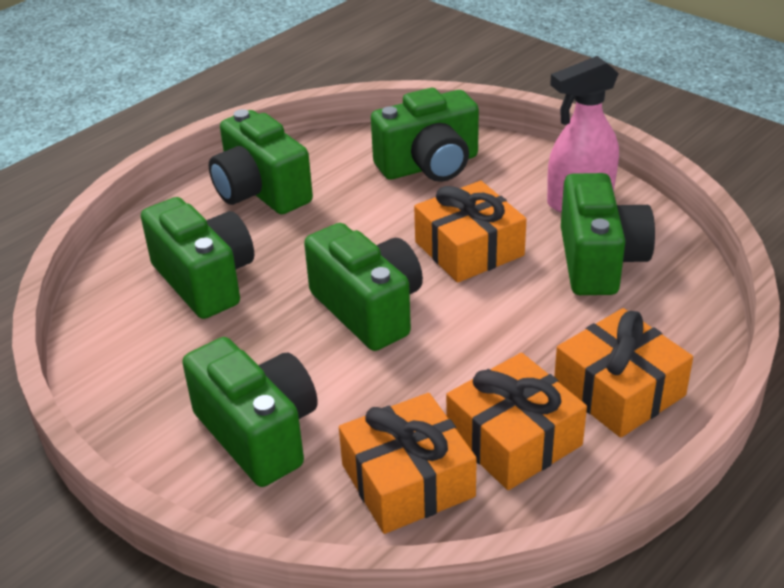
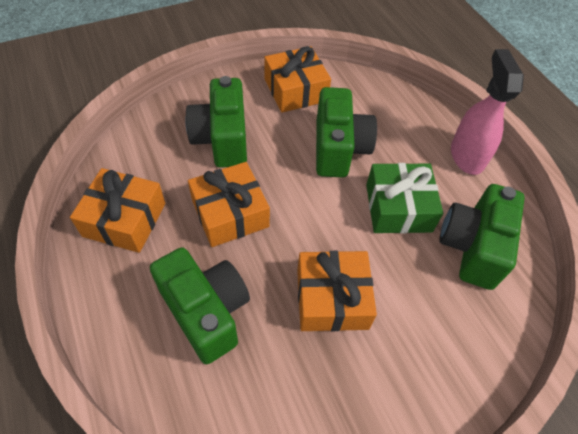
green camera: [141,197,254,319] [182,337,318,487] [209,109,313,214] [304,223,423,351] [371,88,479,182] [561,173,655,295] = 6 -> [150,248,250,364] [185,76,247,168] [316,87,377,178] [440,184,525,290] = 4
green gift: none = 0 -> [366,163,443,233] = 1

